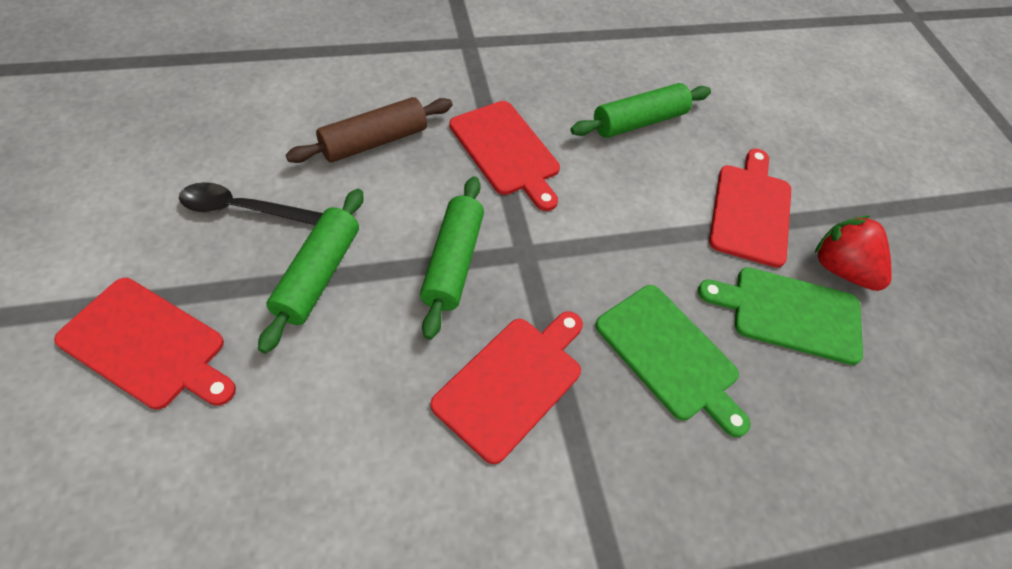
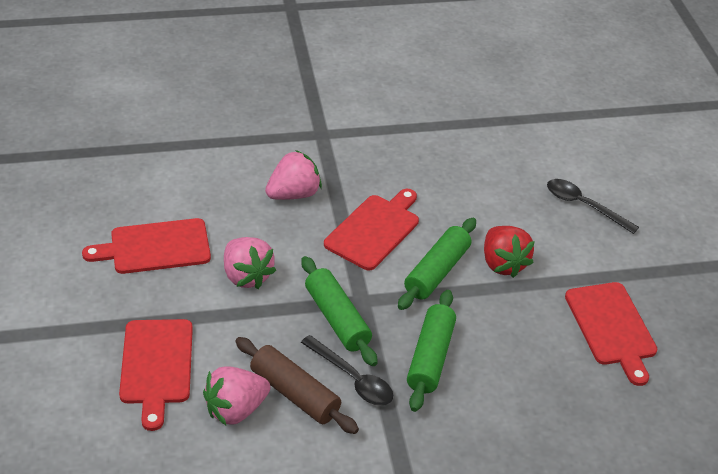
black spoon: [179,182,323,225] = 1 -> [301,335,393,406] [547,179,639,234] = 2
green cutting board: [595,285,751,437] [698,267,863,365] = 2 -> none = 0
pink strawberry: none = 0 -> [203,366,270,425] [224,237,276,289] [265,150,322,200] = 3

